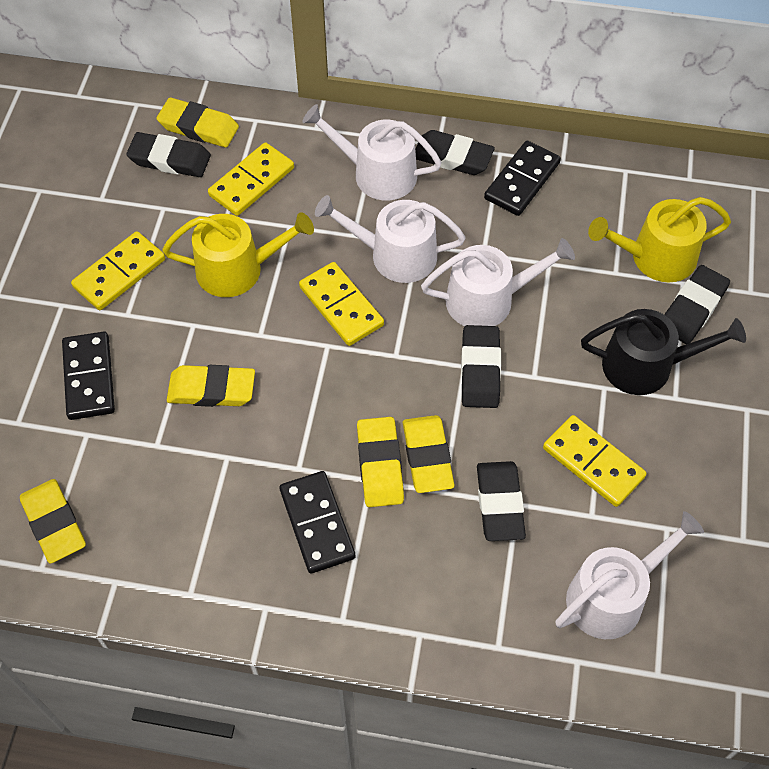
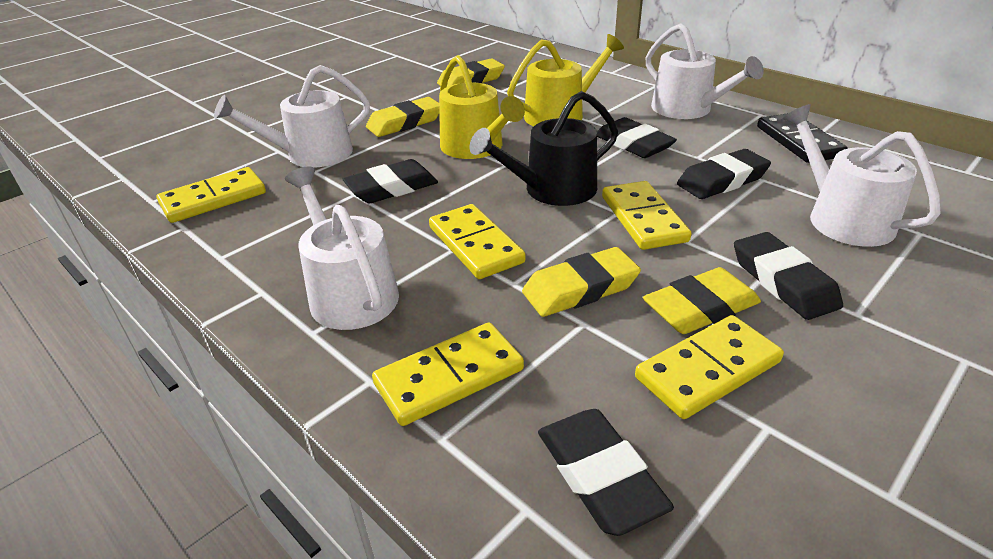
black domino: [62,332,115,420] [280,471,355,573] [484,141,561,216] = 3 -> [757,113,848,163] = 1
yellow domino: [71,231,165,310] [208,142,294,216] [299,262,384,346] [543,415,646,507] = 4 -> [156,167,266,223] [372,323,524,426] [429,204,525,279] [602,181,691,250] [635,315,784,419] = 5
yellow eraser: [20,479,86,564] [156,98,239,148] [167,365,255,407] [357,417,404,507] [403,415,454,493] = 5 -> [366,97,439,137] [437,58,505,87] [522,247,641,317] [643,267,761,334] = 4

